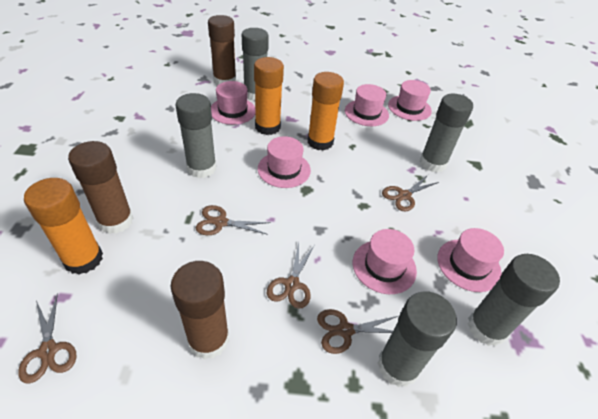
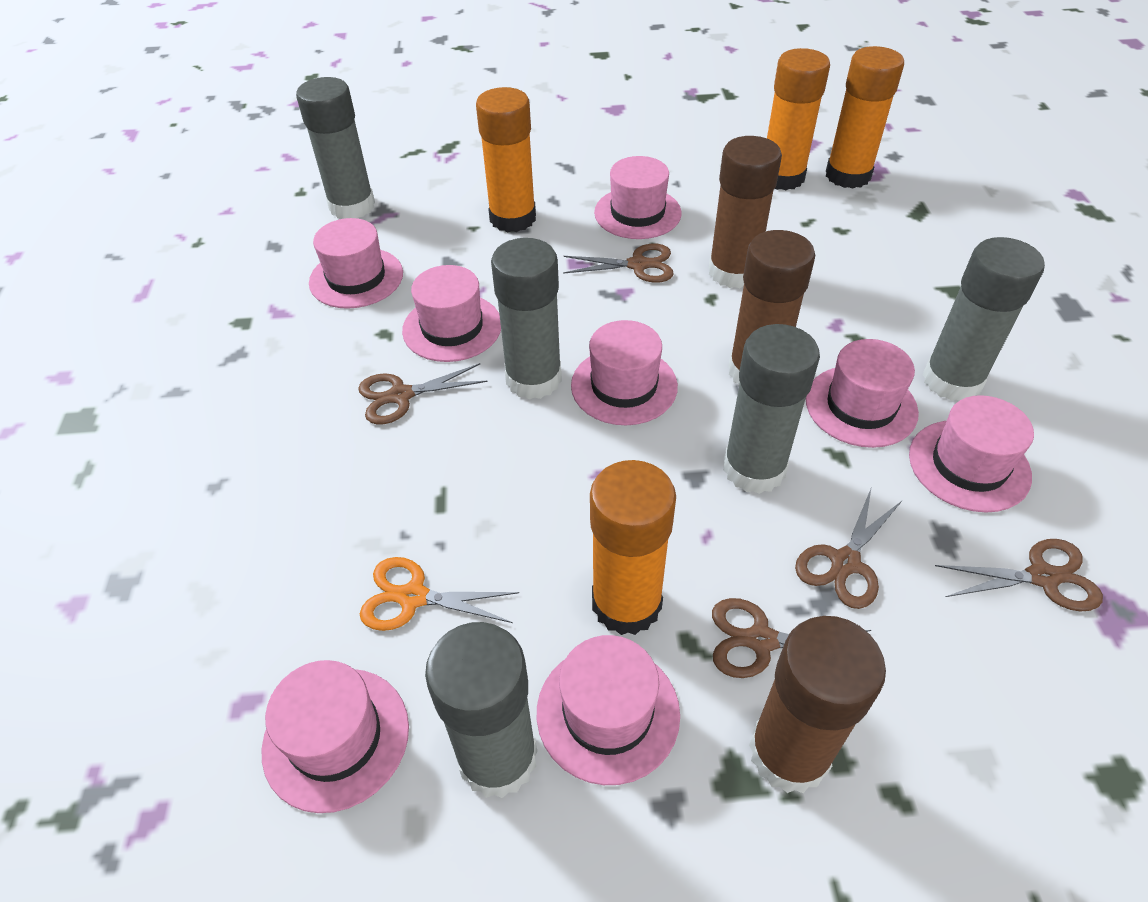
orange glue stick: [24,178,103,274] [254,57,284,135] [308,72,344,151] = 3 -> [476,87,536,233] [590,460,676,635] [767,48,830,190] [826,46,904,189] = 4
orange scissors: none = 0 -> [360,557,519,631] = 1
pink hat: [211,81,255,125] [258,136,311,188] [345,84,389,126] [353,229,417,294] [388,80,432,121] [437,228,504,292] = 6 -> [262,660,409,813] [309,218,403,309] [402,265,501,362] [537,635,680,785] [571,320,678,425] [594,156,682,239] [806,339,919,448] [909,395,1034,512] = 8

